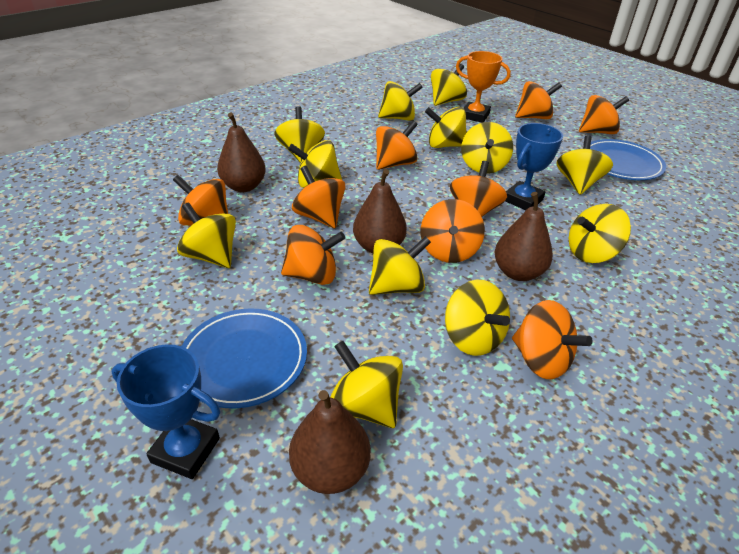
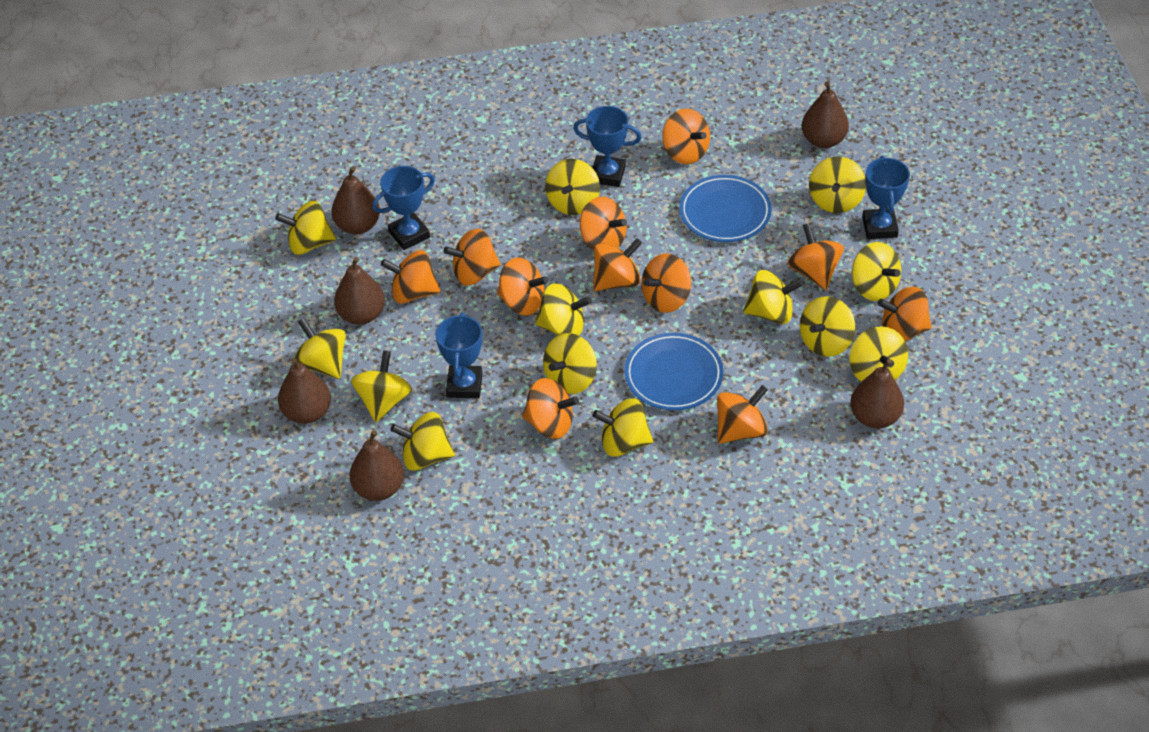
blue trophy: [111,344,221,479] [505,123,563,210] = 2 -> [372,166,435,250] [436,312,483,399] [573,106,642,187] [862,156,910,239] = 4
brown pear: [217,113,266,192] [289,390,371,494] [353,169,407,253] [495,192,553,281] = 4 -> [278,358,331,424] [331,166,380,234] [334,257,385,325] [350,430,404,501] [801,81,849,148] [850,359,904,429] = 6
orange spinning top: [173,175,228,226] [281,225,345,285] [292,165,346,228] [376,121,418,170] [421,199,485,263] [450,161,507,217] [512,300,593,379] [515,81,562,119] [579,95,629,134] = 9 -> [381,250,441,303] [444,229,501,286] [497,258,549,315] [522,378,579,439] [580,197,627,250] [593,238,642,291] [641,254,691,313] [662,109,710,164] [717,385,768,444] [787,223,844,290] [878,287,932,342] = 11
orange trophy: [456,51,511,122] = 1 -> none = 0
yellow spinning top: [177,202,236,268] [274,106,325,163] [288,140,342,188] [330,341,403,428] [369,236,431,295] [378,81,423,121] [425,107,467,148] [431,64,467,106] [445,280,510,356] [461,122,513,174] [557,135,613,195] [569,204,631,263] = 12 -> [275,201,336,255] [294,318,346,379] [351,350,412,422] [390,412,455,471] [535,283,592,336] [543,333,597,394] [545,159,600,215] [592,398,654,457] [743,270,803,324] [800,296,856,357] [809,156,866,213] [850,326,908,382] [852,242,901,301] = 13

